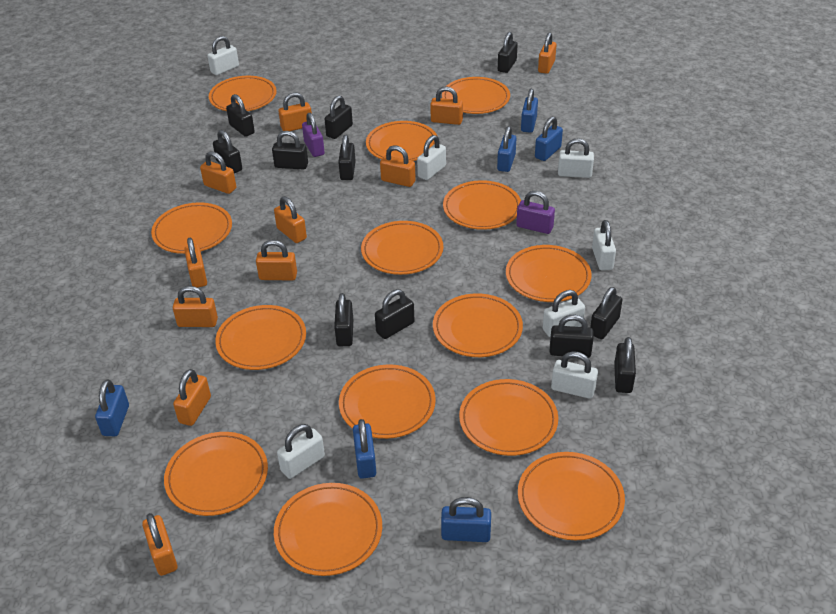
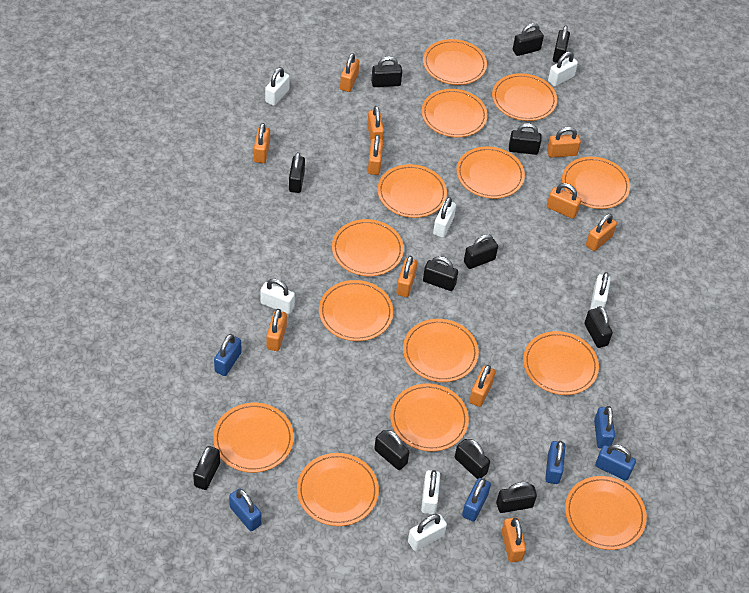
black padlock: [213,130,242,173] [226,94,255,137] [272,131,308,170] [324,95,353,139] [334,293,353,346] [338,135,355,180] [375,289,415,339] [498,32,518,73] [550,314,594,358] [590,287,623,339] [614,337,636,393] = 11 -> [193,446,220,490] [289,152,305,193] [371,56,402,87] [374,430,409,470] [423,256,458,291] [455,439,490,479] [464,234,498,269] [496,482,537,513] [509,123,541,155] [513,23,544,56] [553,25,570,63] [584,306,613,348] = 12
purple padlock: [302,113,325,157] [516,191,555,234] = 2 -> none = 0

